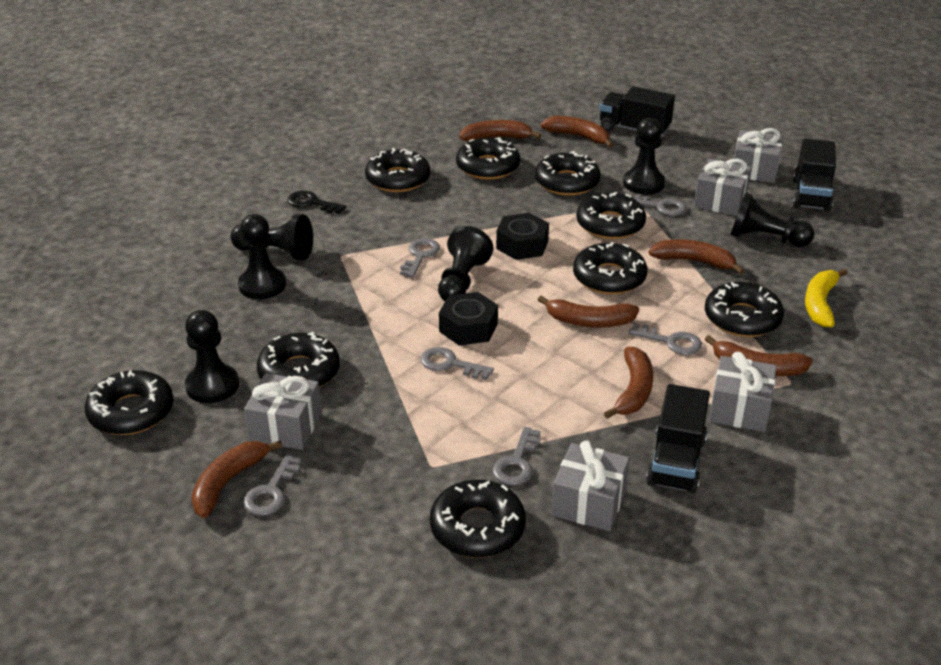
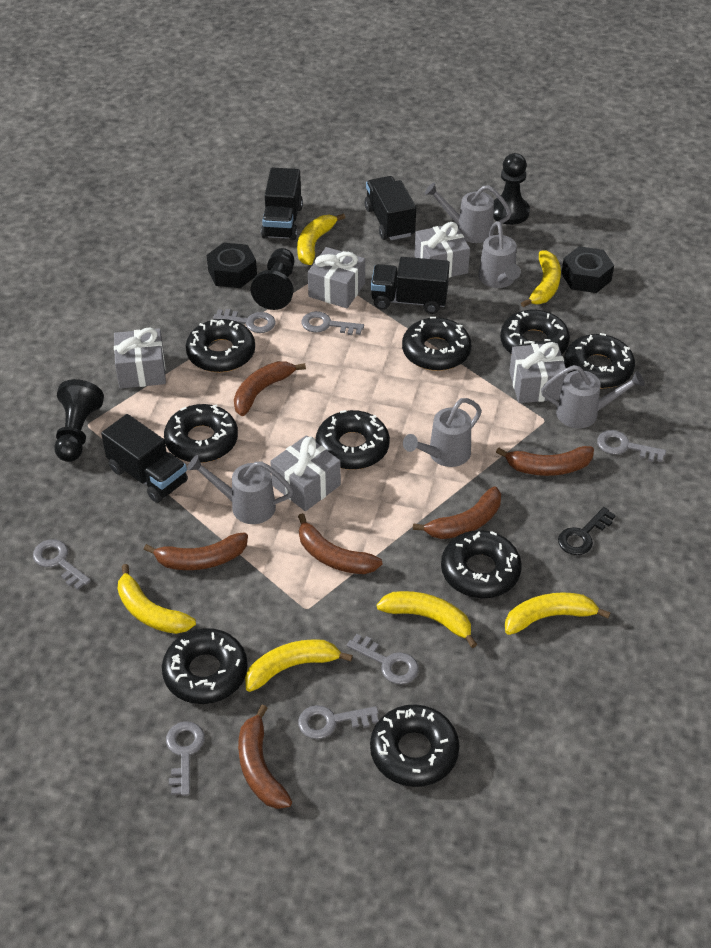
black pawn: [185,310,239,403] [231,214,313,260] [238,214,286,299] [438,226,493,301] [623,118,665,195] [730,192,814,247] = 6 -> [54,379,104,462] [251,248,294,310] [493,153,530,225] = 3
black truck: [599,86,675,137] [646,384,710,494] [793,139,836,212] = 3 -> [101,414,188,503] [261,168,303,240] [365,176,416,240] [371,257,450,314] = 4
brown banana: [191,441,283,518] [459,120,541,141] [538,295,639,327] [540,116,613,148] [604,347,653,419] [648,239,745,274] [705,335,813,376] = 7 -> [144,532,248,570] [234,361,306,416] [238,705,292,809] [298,513,382,574] [413,486,501,539] [496,446,594,476] = 6
grey key: [243,454,302,516] [400,238,440,277] [421,347,494,380] [493,427,540,486] [628,193,686,216] [628,323,702,355] = 6 -> [33,539,91,590] [166,721,205,796] [213,309,275,333] [298,705,379,739] [302,311,364,335] [347,634,419,684] [597,430,666,462] = 7
grey watering can: none = 0 -> [187,455,293,524] [403,398,482,467] [425,183,511,243] [478,221,521,288] [541,365,645,428] = 5
yellow banana: [805,269,848,327] = 1 -> [118,564,196,634] [245,639,353,692] [297,213,346,265] [377,591,477,648] [505,592,610,635] [521,251,561,307] = 6

